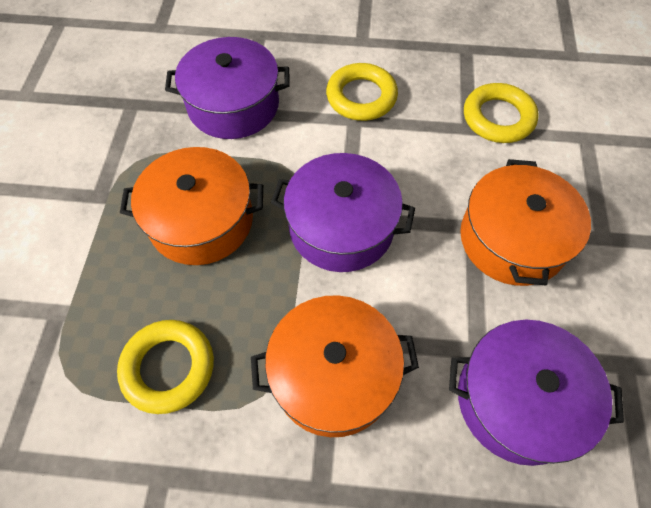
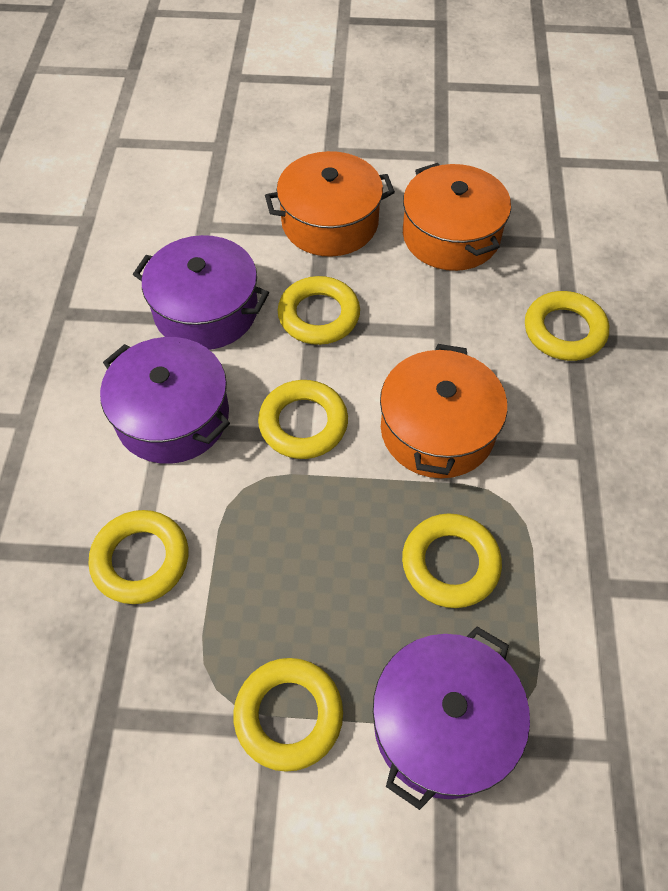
yellow ring: [117,320,214,414] [326,63,398,121] [464,83,539,143] = 3 -> [88,510,188,604] [233,658,343,772] [258,380,348,459] [277,276,360,345] [402,513,502,608] [525,291,609,361] = 6

